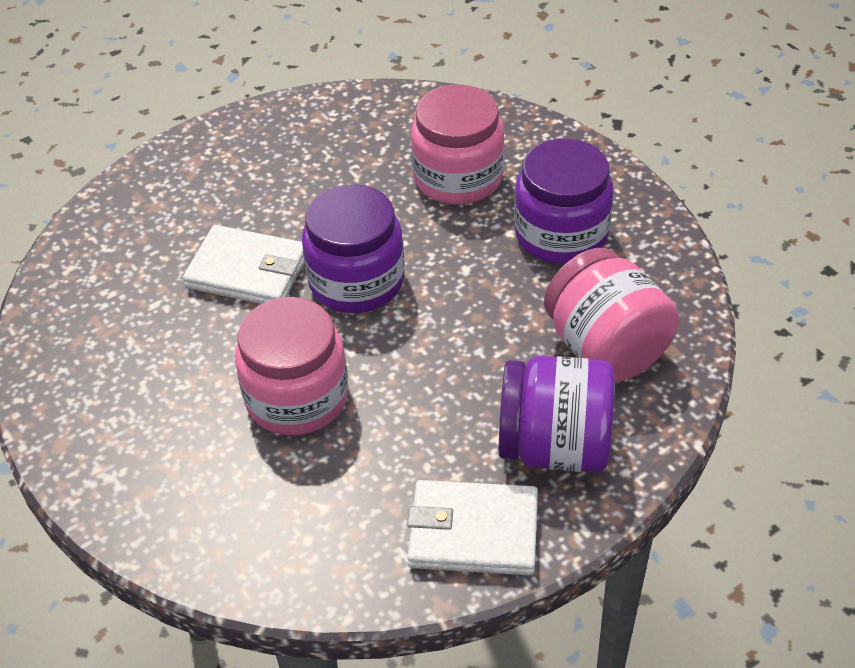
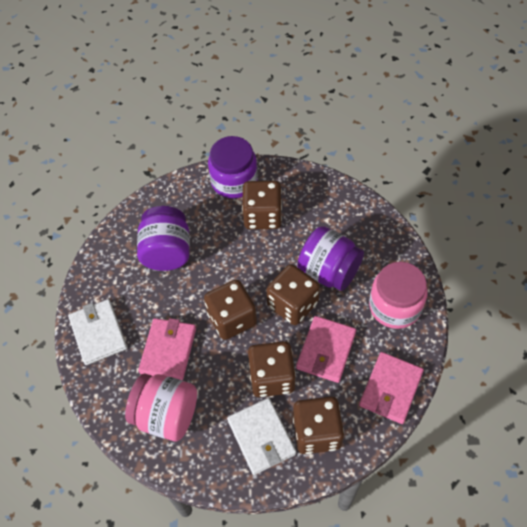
brown dice: none = 0 -> [204,279,257,340] [242,181,282,230] [248,341,296,397] [266,264,320,325] [293,397,344,454] = 5
pink jar: [235,297,348,435] [411,84,504,205] [544,248,679,382] = 3 -> [125,373,197,441] [369,262,427,329] = 2
pink wallet: none = 0 -> [138,318,196,380] [296,316,356,383] [359,352,424,424] = 3

